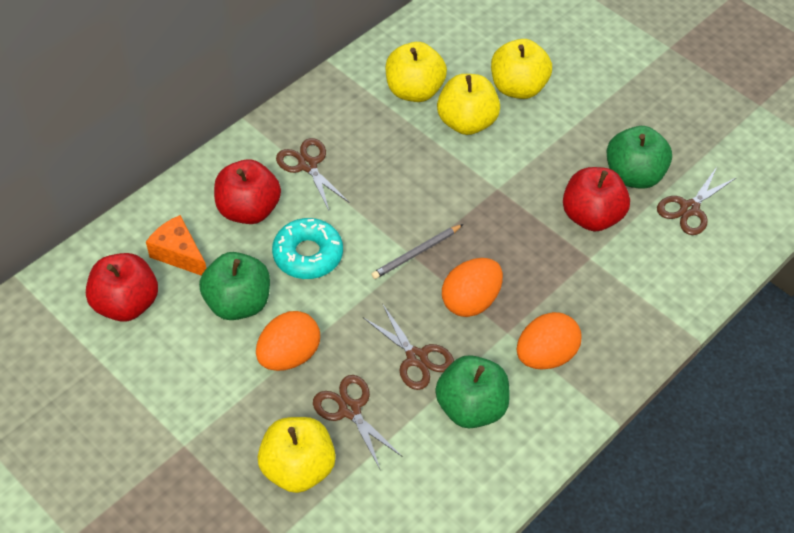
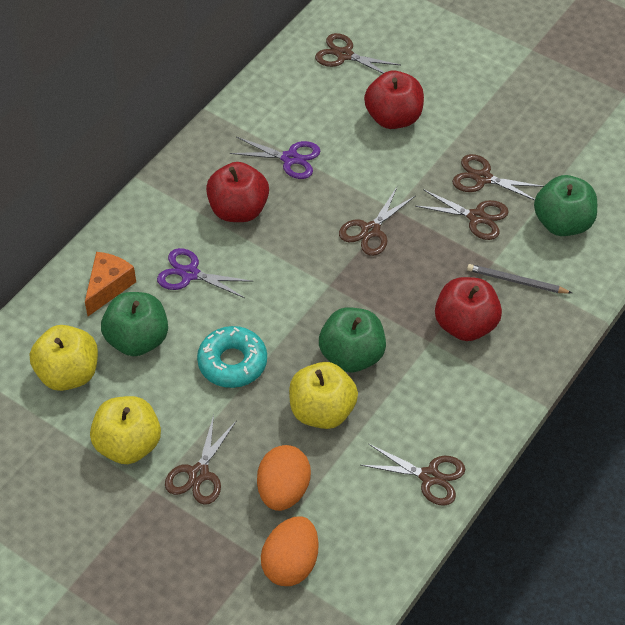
brown scissors: [276,138,350,210] [313,375,403,471] [364,303,454,390] [657,167,737,235] = 4 -> [165,415,237,505] [315,33,401,74] [339,187,415,256] [361,444,465,506] [415,189,509,240] [452,154,544,200] = 6
orange egg: [256,311,320,371] [442,258,503,317] [517,312,581,370] = 3 -> [257,445,311,511] [261,517,319,586] = 2
purple scissors: none = 0 -> [157,248,254,298] [230,137,320,179] = 2
yellow apple: [258,417,336,493] [386,42,447,102] [437,74,500,135] [491,39,552,99] = 4 -> [30,325,98,391] [90,396,161,464] [289,362,358,429] = 3

